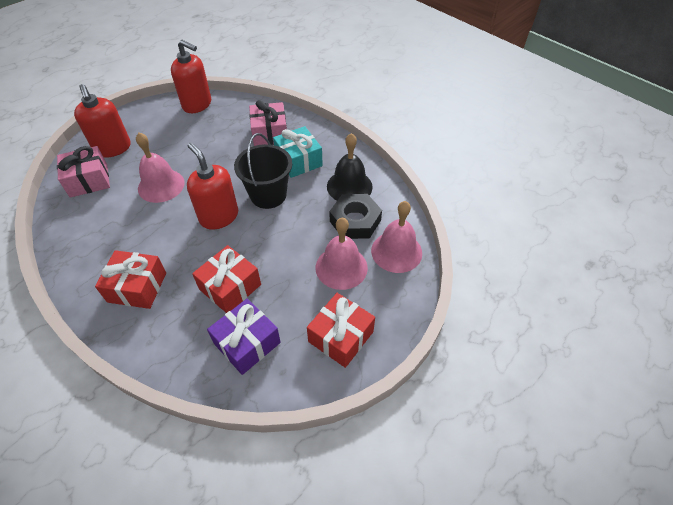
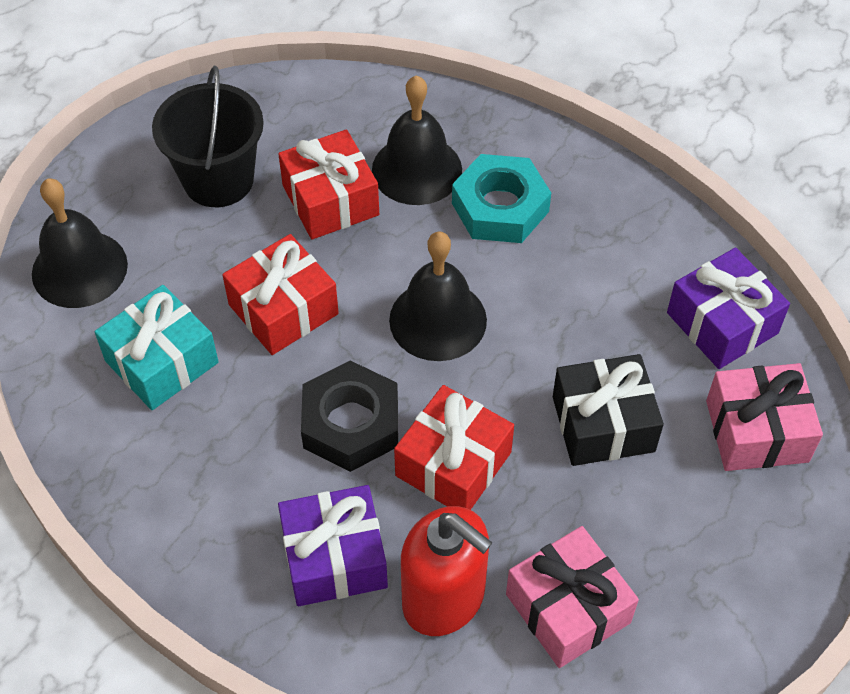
black bell: [327,133,373,200] = 1 -> [32,178,128,308] [372,75,462,205] [389,231,487,361] = 3
black gift: none = 0 -> [553,354,664,466] = 1
pink bell: [136,132,185,203] [316,218,368,290] [371,201,422,273] = 3 -> none = 0
purple gift: [207,298,281,375] = 1 -> [278,485,388,606] [667,248,790,369] = 2
red soap dispenser: [74,84,131,158] [171,40,211,113] [187,143,238,230] = 3 -> [401,506,492,636] = 1
turquoise nut: none = 0 -> [452,154,551,243] = 1

